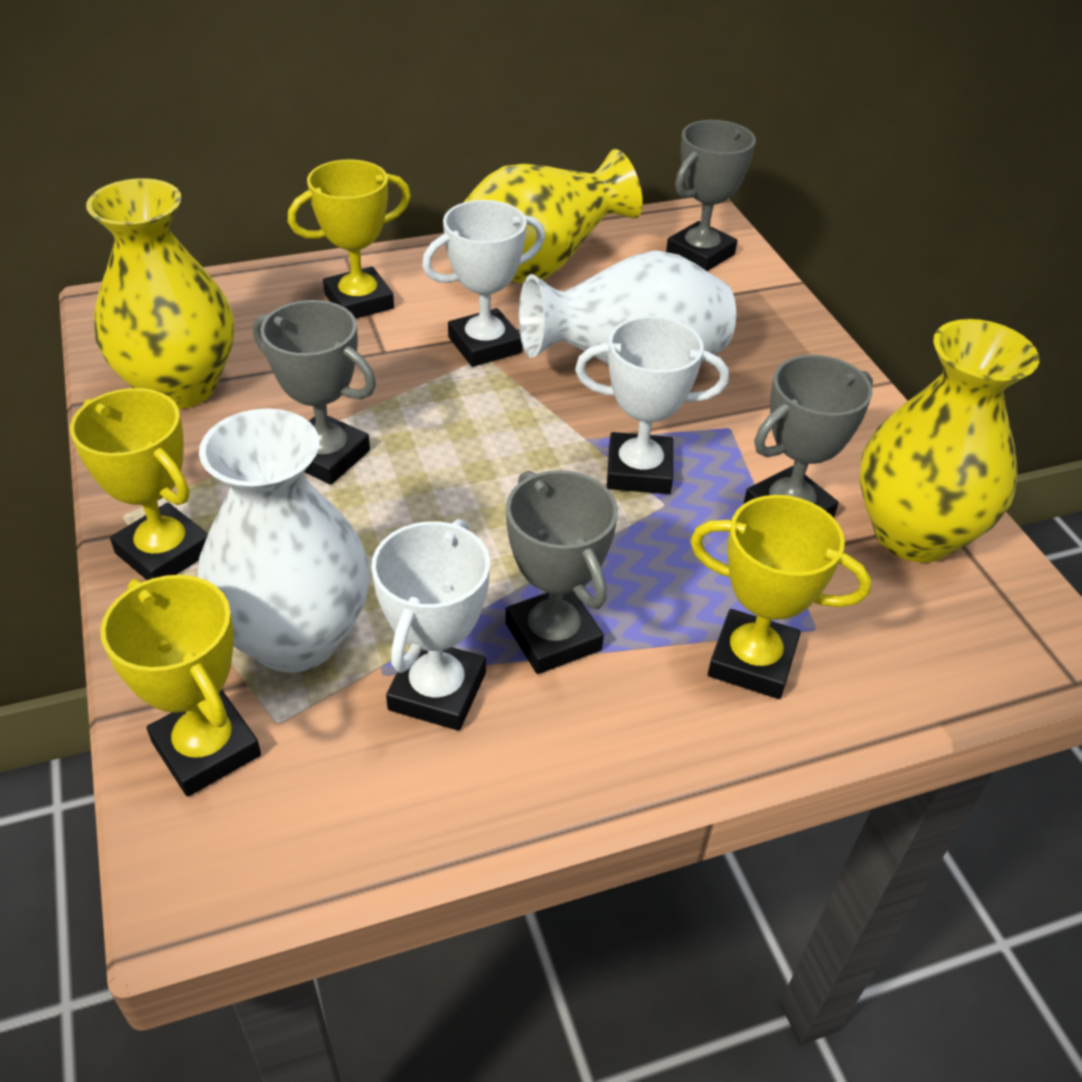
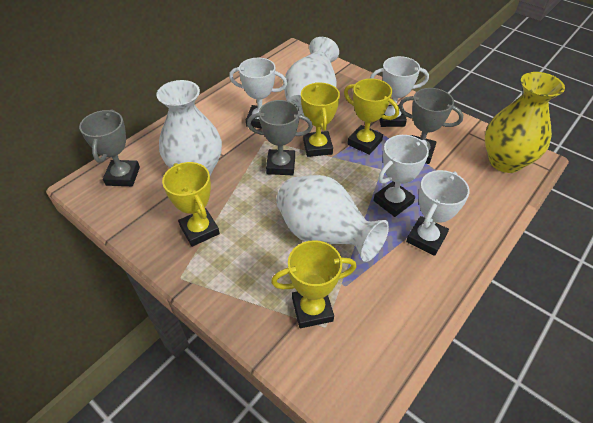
grey trophy: [253,300,376,485] [505,470,618,674] [666,120,756,271] [744,355,873,518] = 4 -> [79,109,140,186] [247,100,313,175] [399,88,463,164] = 3
white trophy: [371,519,490,731] [422,200,545,367] [575,316,729,494] = 3 -> [229,58,287,128] [370,56,429,127] [373,135,429,217] [406,170,470,256] = 4
white vase: [198,408,370,673] [519,250,736,365] = 2 -> [156,80,222,175] [276,175,389,262] [284,37,339,116] = 3
yellow vase: [86,178,234,409] [463,149,643,283] [859,319,1039,563] = 3 -> [485,72,565,173] = 1

